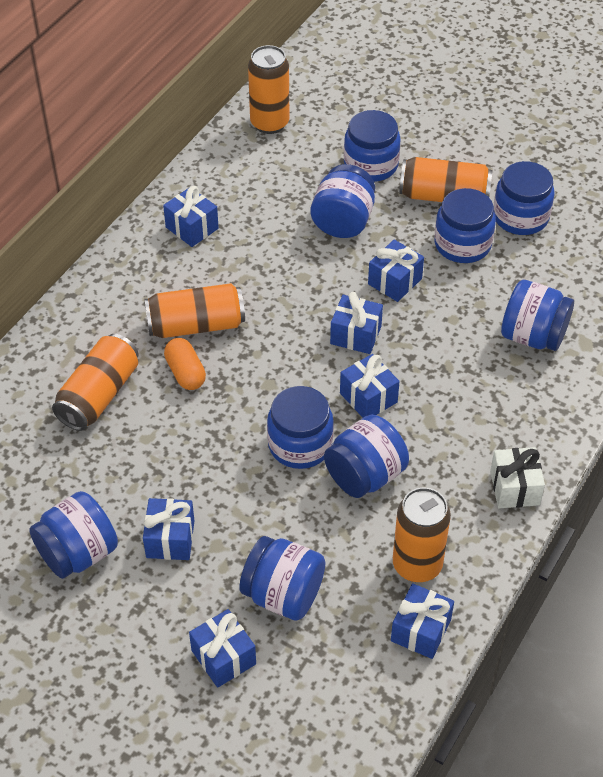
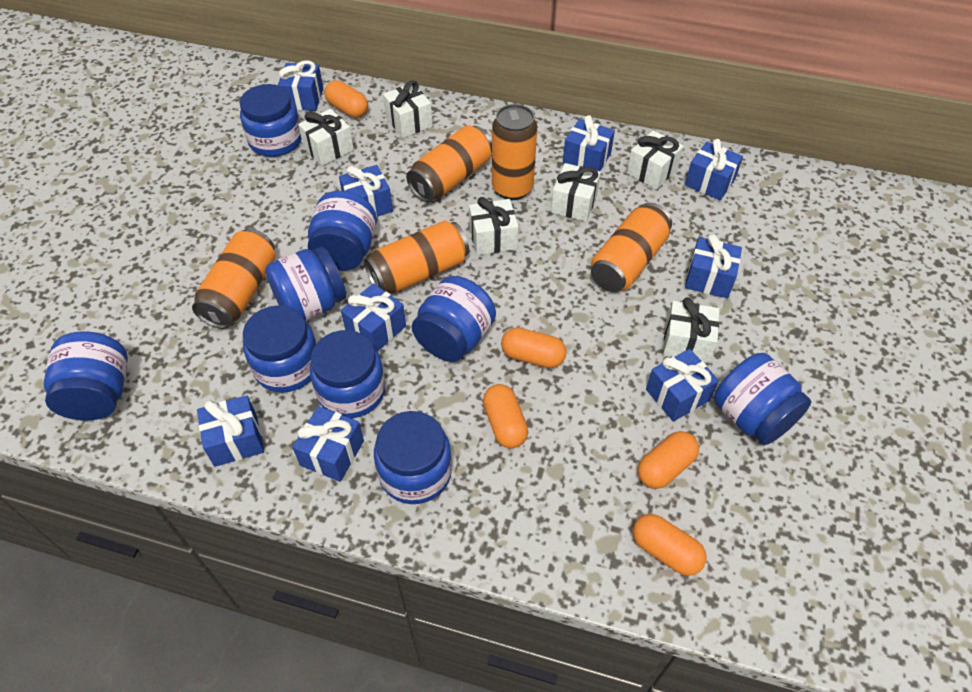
blue gift: [143,498,194,560] [163,186,219,247] [189,609,256,688] [330,292,383,354] [340,354,400,418] [368,240,424,302] [391,583,454,659] = 7 -> [197,395,264,467] [278,60,323,111] [292,406,364,482] [339,165,393,217] [341,283,406,352] [563,115,615,171] [646,349,719,422] [685,139,743,200] [685,234,742,298] = 9
orange capsule: [164,338,206,390] = 1 -> [324,80,368,118] [483,384,528,448] [501,327,567,368] [633,514,707,576] [638,431,699,489] = 5
white gift: [490,447,545,508] = 1 -> [298,109,354,166] [383,80,433,138] [469,197,518,255] [551,163,601,222] [627,130,683,190] [663,297,719,363] = 6

